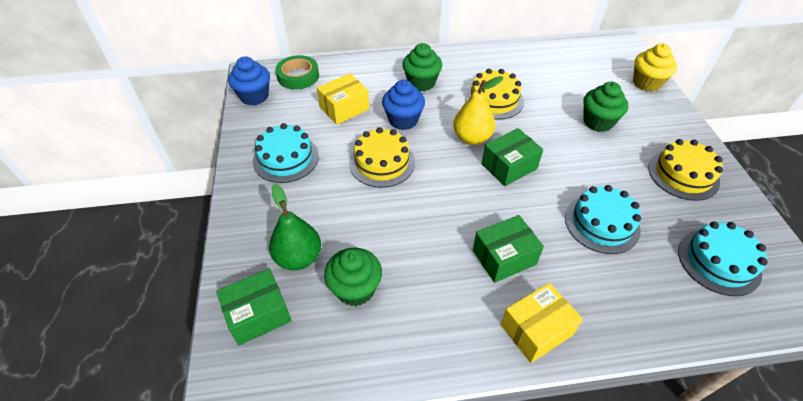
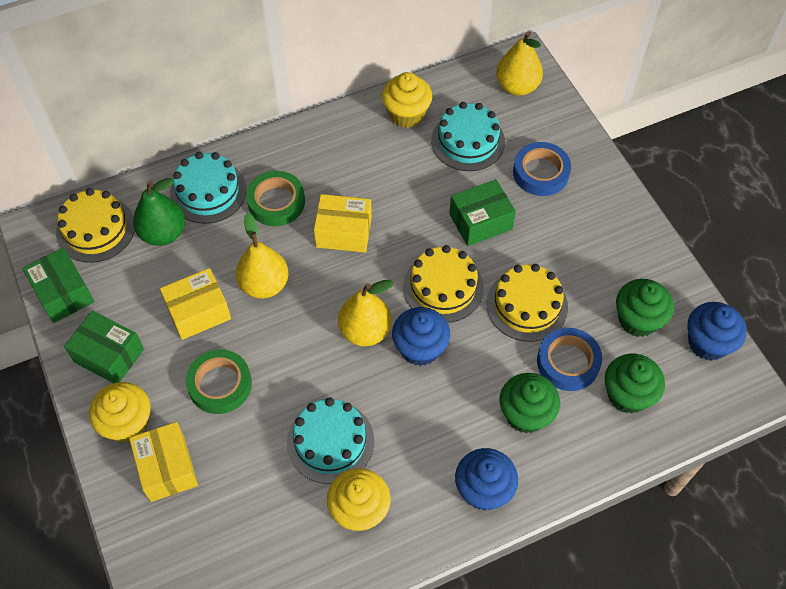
blue cupcake: [228,56,270,105] [382,80,425,130] = 2 -> [392,307,450,366] [455,448,518,511] [688,302,747,361] = 3
blue tape: none = 0 -> [513,142,571,196] [537,328,602,391] = 2
green tape: [275,55,319,90] = 1 -> [186,349,252,414] [246,171,305,226] = 2
yellow box: [317,73,369,124] [501,283,583,363] = 2 -> [129,422,198,502] [160,268,231,340] [314,194,372,253] = 3
yellow cupcake: [633,43,677,92] = 1 -> [89,382,150,443] [327,468,391,531] [382,72,432,128] = 3
yellow pear: [453,76,503,145] = 1 -> [236,213,289,298] [338,280,393,346] [496,32,543,96] = 3

